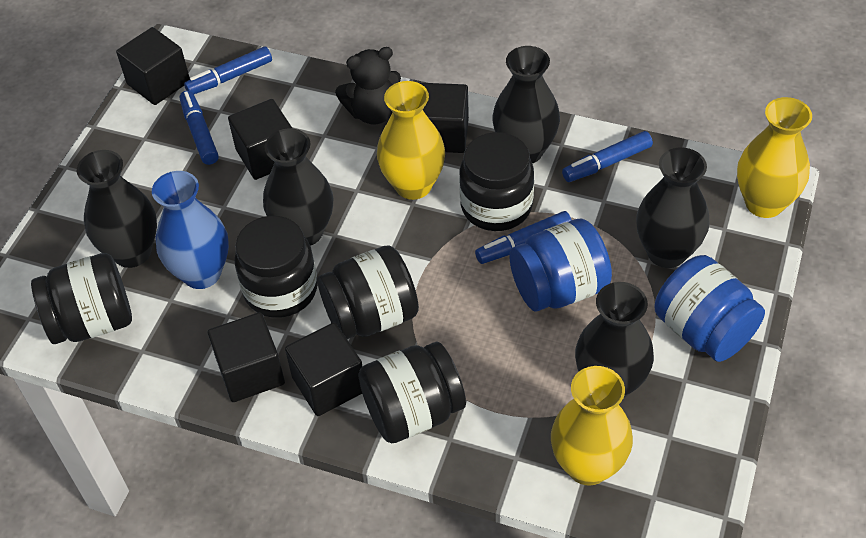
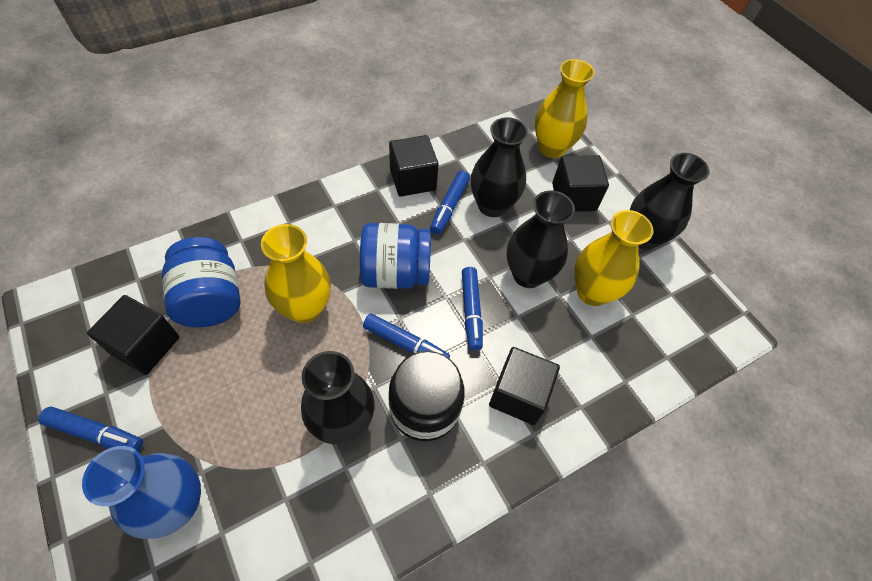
black cube: [116,27,190,105] [208,312,285,402] [228,99,293,180] [285,323,363,416] [420,83,469,153] = 5 -> [87,295,180,375] [389,135,439,197] [489,347,560,425] [552,155,609,212] = 4
black jar: [31,253,132,344] [234,216,318,318] [318,245,419,339] [359,342,466,444] [459,132,534,231] = 5 -> [388,351,465,441] = 1
black teddy bear: [335,47,401,125] = 1 -> none = 0
black vase: [77,150,157,268] [263,128,333,246] [492,46,560,163] [575,282,654,399] [636,148,710,268] = 5 -> [301,351,375,444] [471,117,528,217] [507,191,575,288] [630,153,709,250] = 4

